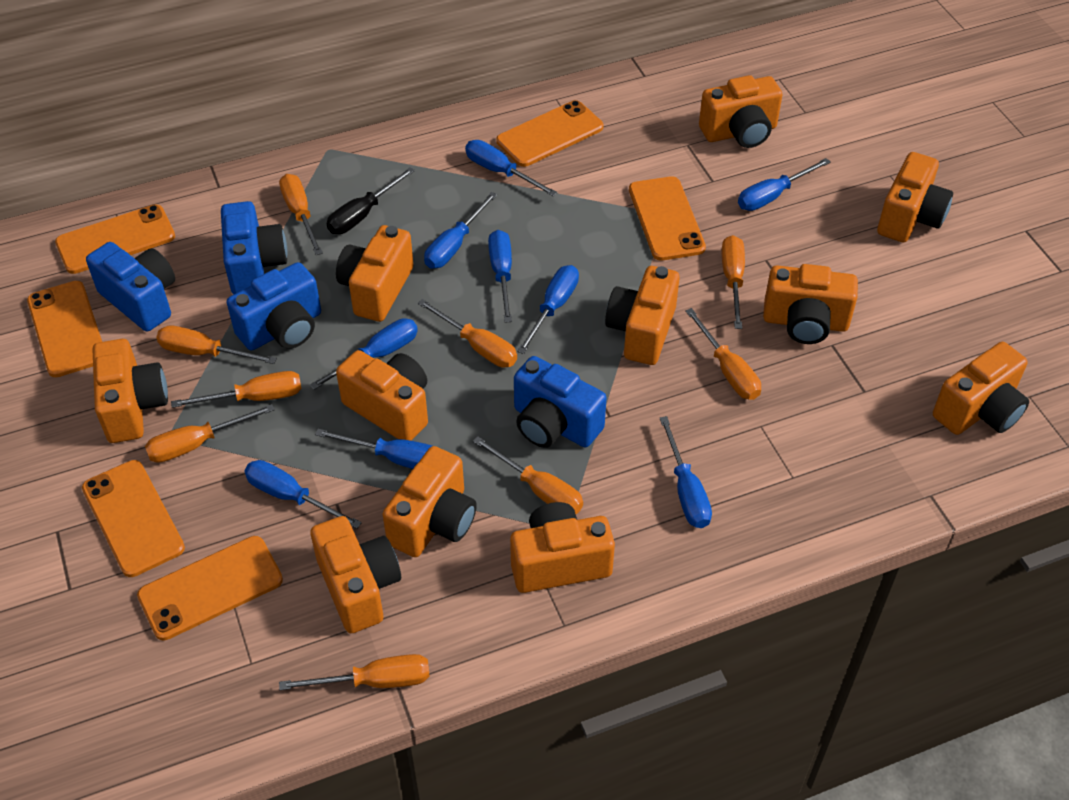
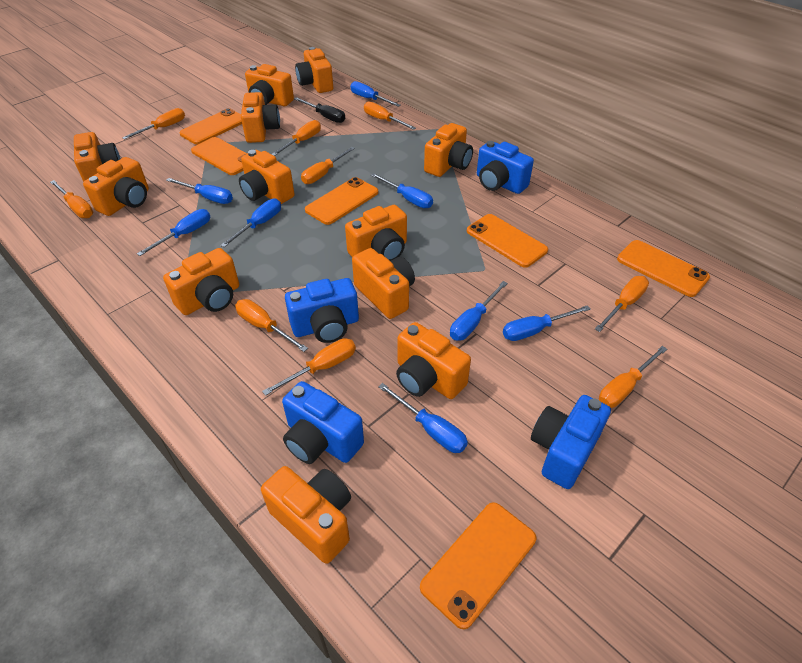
blue screwdriver: [244,460,362,529] [310,318,418,390] [315,429,432,469] [424,192,497,269] [465,140,558,197] [488,230,512,323] [517,265,579,354] [660,416,712,528] [738,158,830,211] = 9 -> [137,209,210,256] [166,178,233,204] [220,199,281,247] [350,81,401,107] [371,173,433,208] [378,383,468,453] [450,281,508,341] [503,305,591,341] = 8
orange camera: [93,339,168,443] [310,516,401,633] [336,225,414,322] [336,350,428,441] [383,446,477,557] [510,502,615,593] [605,266,680,365] [699,75,782,148] [763,264,858,344] [877,152,953,242] [933,342,1029,435] = 11 -> [74,132,121,182] [83,157,149,216] [163,248,239,315] [239,150,294,204] [241,92,280,143] [245,64,294,106] [261,466,351,564] [295,47,333,93] [345,205,407,261] [352,248,415,319] [396,322,471,399] [424,123,473,177] = 12

